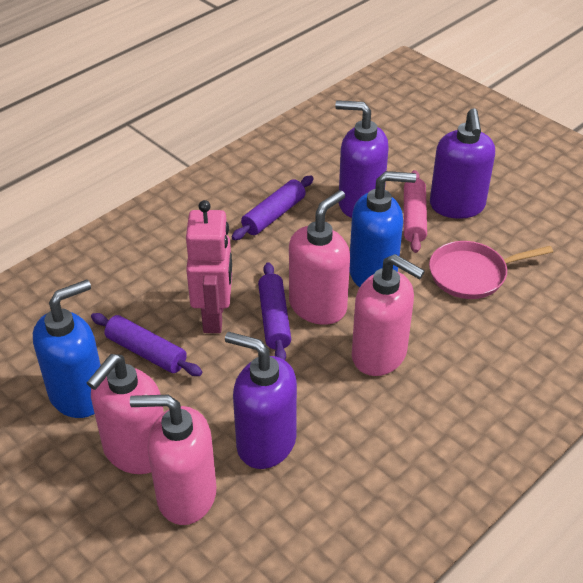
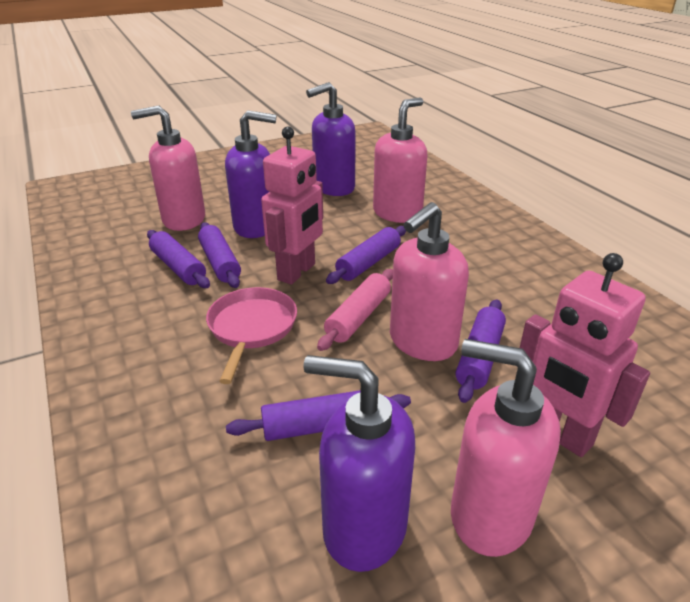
blue soap dispenser: [33,279,101,418] [349,171,416,287] = 2 -> none = 0
pink robot: [186,200,232,333] = 1 -> [261,126,323,285] [520,253,650,457] = 2
purple rolling pin: [91,313,202,376] [232,176,314,240] [258,262,291,360] = 3 -> [147,230,210,288] [198,222,241,288] [226,390,411,441] [326,226,406,284] [455,299,506,403] = 5

